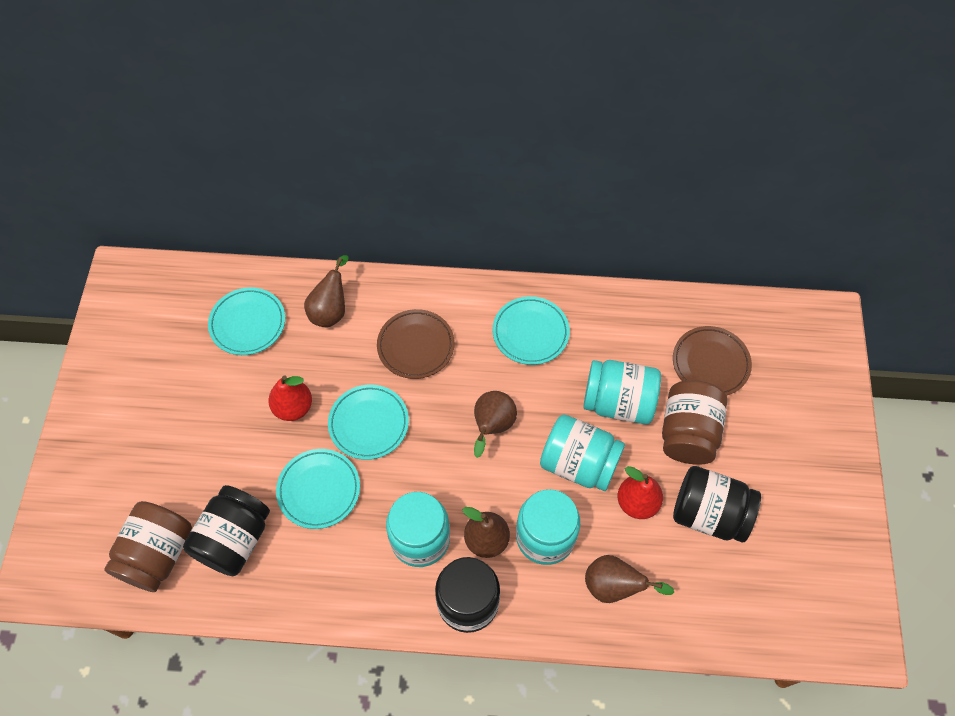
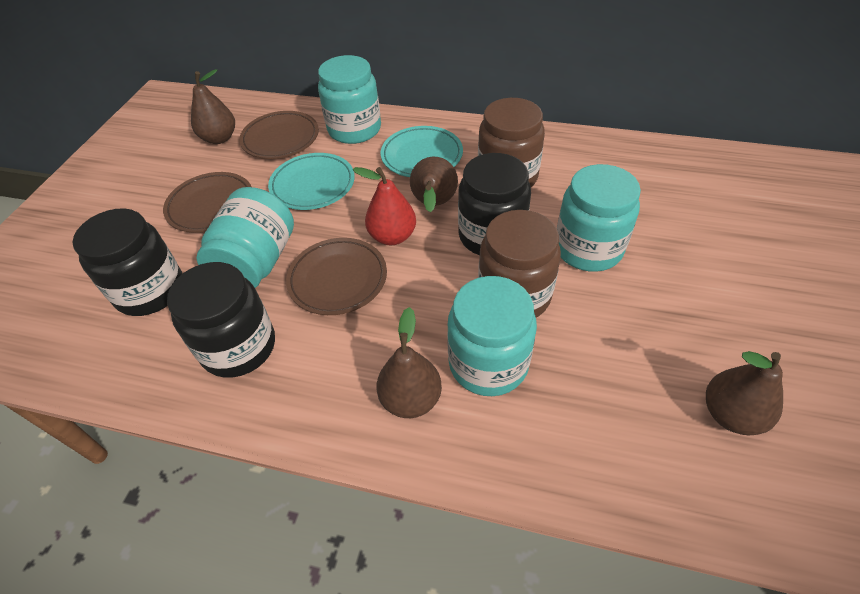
brown plate: [377,309,455,379] [673,326,752,395] = 2 -> [163,172,251,233] [239,111,319,159] [286,238,387,315] = 3
red pear: [268,375,312,421] [618,466,663,519] = 2 -> [353,167,416,245] = 1
turquoise plate: [208,287,285,355] [276,449,360,529] [328,384,409,460] [493,296,570,365] = 4 -> [268,153,355,210] [381,126,463,177] = 2

